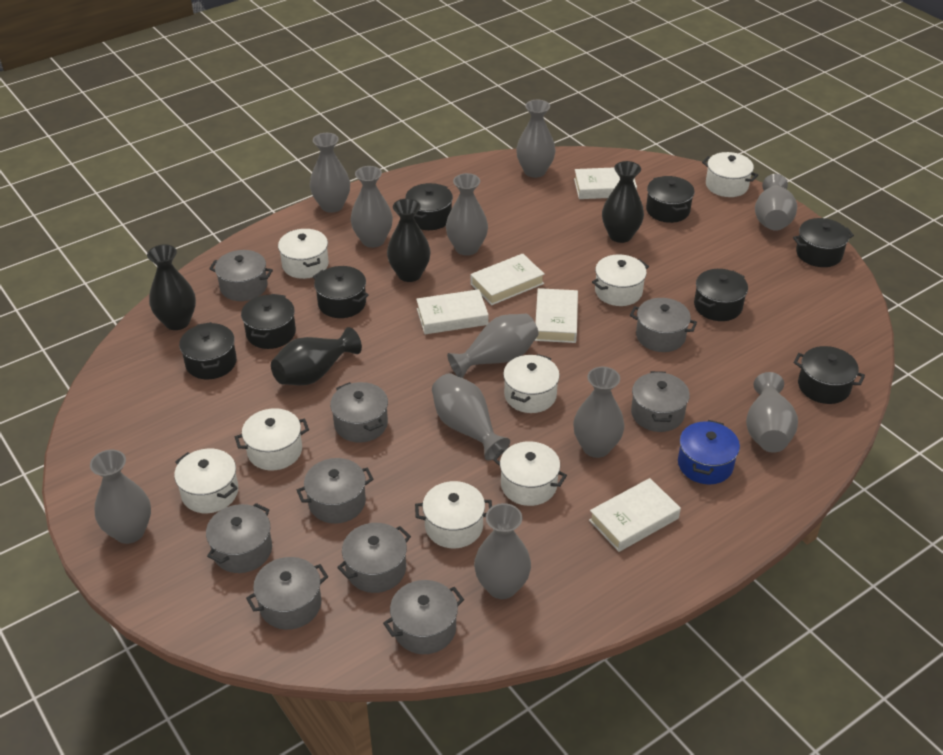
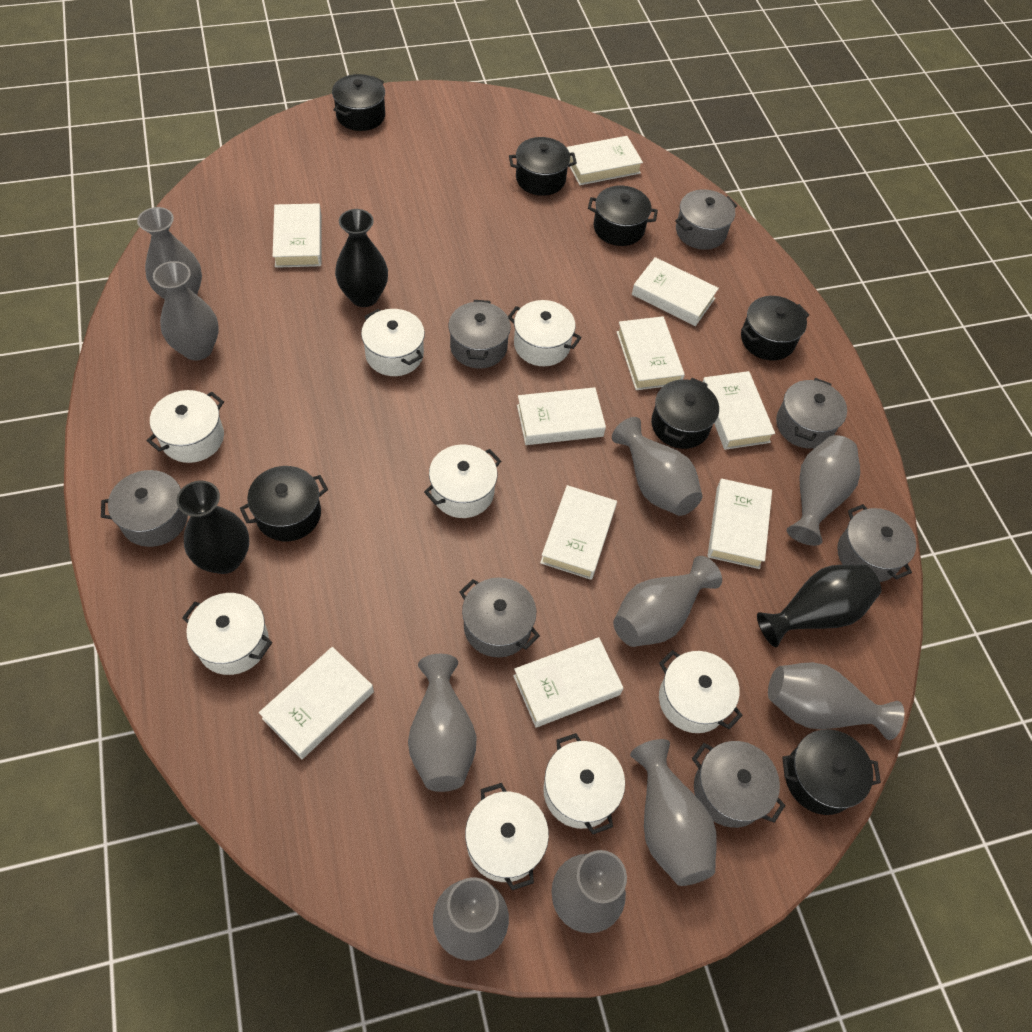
black pot: [179,322,237,379] [241,294,296,349] [313,266,369,318] [405,183,453,230] [646,176,695,223] [694,269,748,321] [793,218,854,267] [794,346,865,404] = 8 -> [240,466,328,541] [332,74,385,131] [509,137,577,196] [588,186,658,246] [651,378,719,449] [741,296,809,360] [782,729,881,815] = 7
black vase: [147,244,196,330] [271,327,362,385] [387,198,431,282] [602,161,644,243] = 4 -> [177,480,249,574] [335,209,388,307] [757,564,881,647] = 3
blue pot: [678,420,740,484] = 1 -> none = 0
grey pot: [206,503,272,573] [209,250,273,301] [246,557,328,630] [297,458,373,524] [330,382,388,443] [337,523,411,593] [383,580,464,654] [630,298,697,352] [631,371,690,432] = 9 -> [101,470,188,547] [449,300,511,368] [460,578,540,657] [675,189,737,250] [692,741,786,828] [776,378,847,449] [837,504,916,582] = 7
grey vase: [90,450,151,544] [310,133,350,213] [351,166,393,248] [432,373,510,461] [446,173,488,256] [447,314,539,378] [474,503,531,599] [516,100,555,178] [573,367,624,458] [746,372,798,453] [755,174,797,231] = 11 -> [137,207,202,299] [153,261,219,361] [408,654,477,792] [433,877,509,960] [552,850,627,933] [612,417,702,516] [613,556,722,647] [630,739,717,886] [768,662,904,740] [787,435,860,546] = 10
white book: [416,289,489,334] [470,254,545,305] [535,288,578,343] [574,167,637,199] [589,478,681,552] = 5 -> [259,647,374,759] [273,203,321,268] [513,637,623,727] [517,387,606,445] [540,485,617,580] [566,136,643,185] [617,316,685,390] [632,257,719,326] [702,371,775,450] [707,479,772,569] = 10

